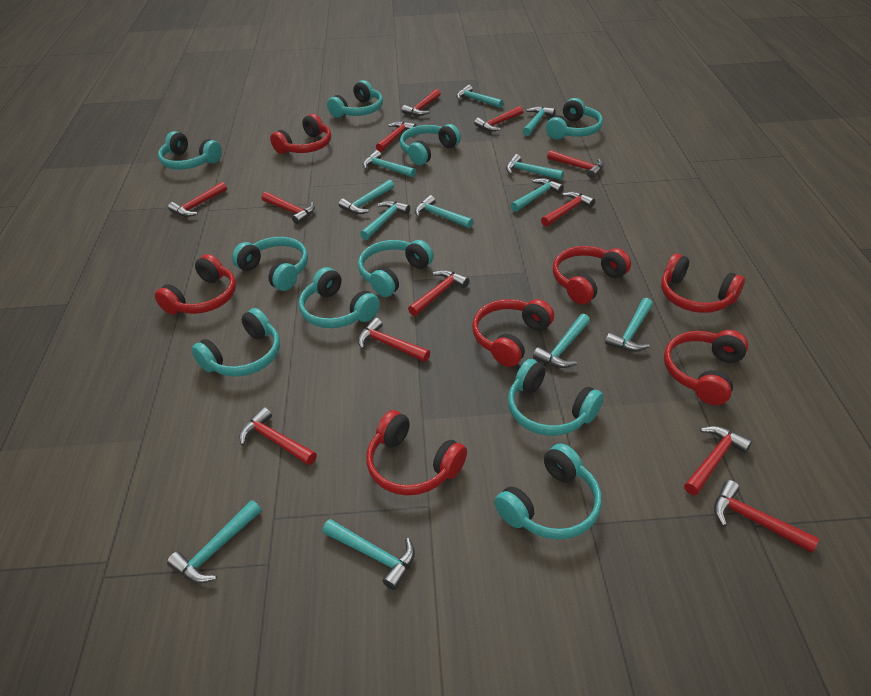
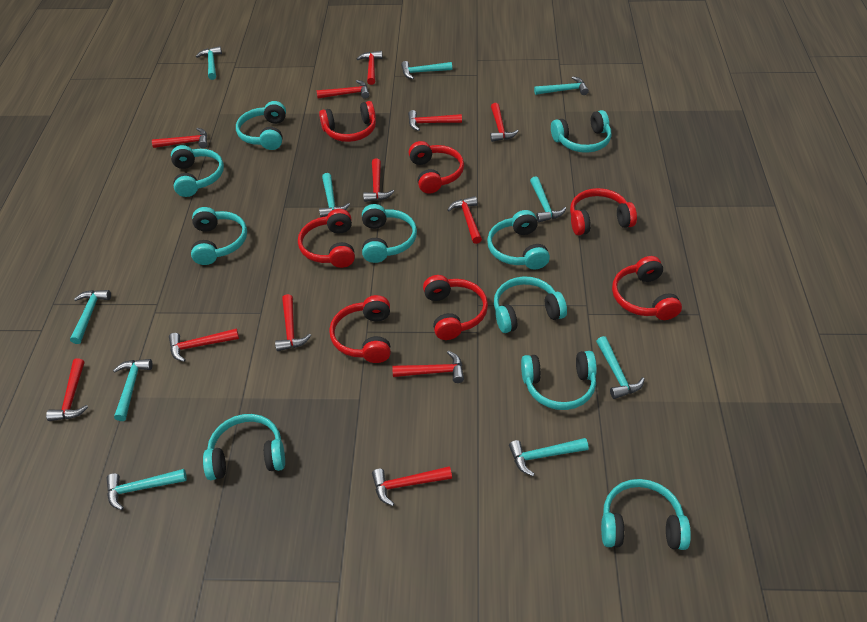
turquoise hammer: [167,500,262,583] [322,519,415,590] [339,180,394,214] [360,201,410,240] [363,150,416,178] [415,195,473,228] [456,85,503,108] [506,154,564,180] [511,178,564,212] [523,106,555,136] [533,314,590,368] [605,298,653,351] = 12 -> [70,290,111,344] [107,469,187,510] [113,359,153,421] [196,46,222,80] [319,173,350,217] [401,61,452,79] [509,438,589,476] [530,177,566,222] [534,76,589,95] [596,336,645,399] = 10

